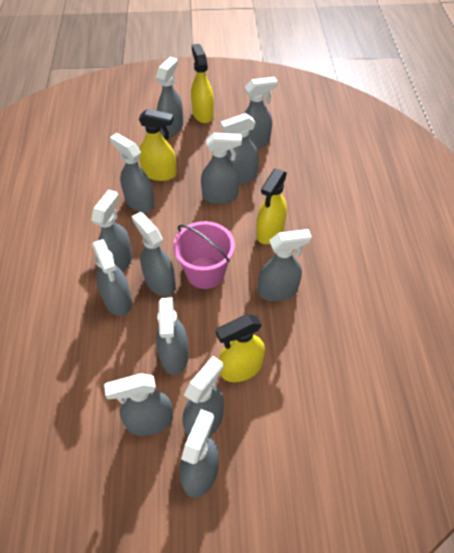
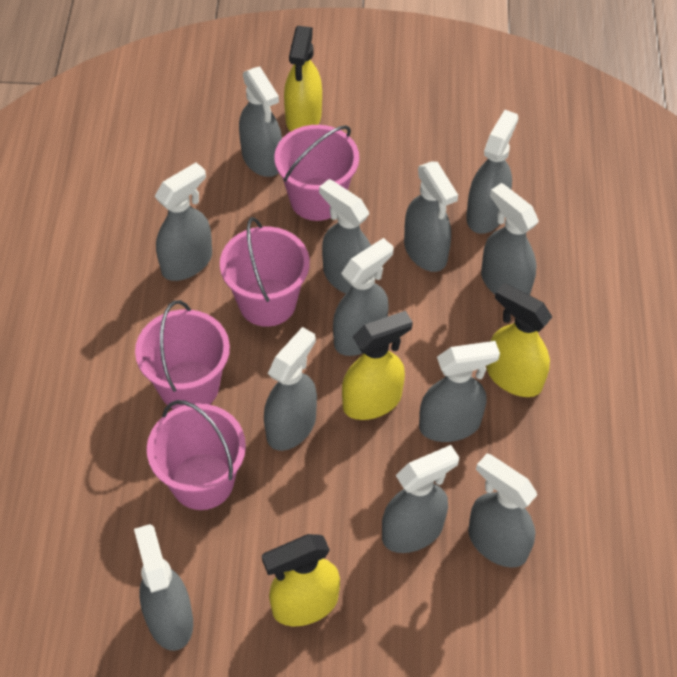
grey spray bottle: [91,189,133,272] [92,239,132,316] [104,373,173,436] [110,133,155,213] [132,212,176,296] [156,57,183,137] [156,297,189,375] [180,409,219,498] [183,356,224,437] [201,133,242,204] [221,113,259,185] [244,77,278,149] [258,229,312,301] = 13 -> [134,524,193,651] [154,162,212,281] [239,67,282,177] [264,327,317,451] [319,179,371,294] [333,238,394,356] [382,445,459,553] [404,161,458,272] [419,341,500,442] [466,110,518,234] [468,453,537,568] [481,183,539,295] = 12
pink bucket: [173,221,235,289] = 1 -> [135,300,230,410] [147,400,246,510] [220,217,310,327] [274,125,359,221] = 4

